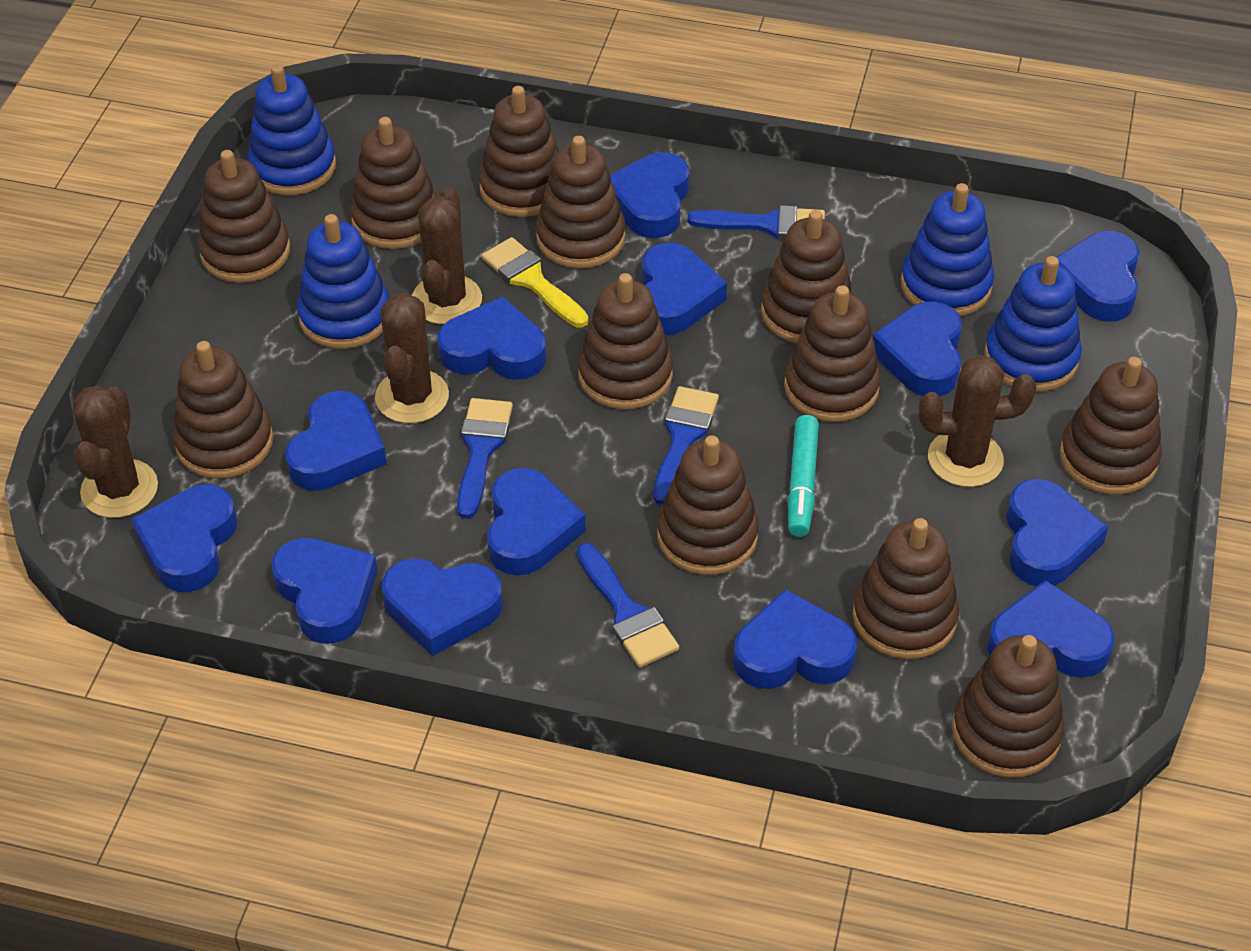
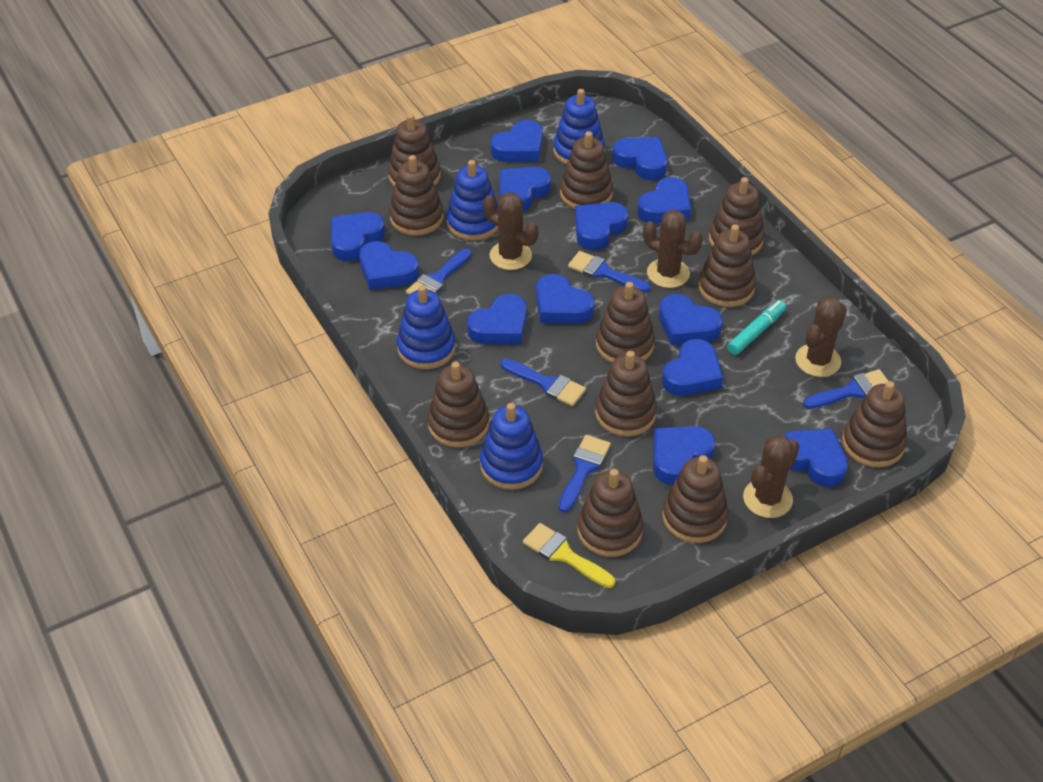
blue brush: [457,398,513,519] [577,543,679,668] [653,386,719,505] [687,205,825,240] = 4 -> [406,248,472,295] [500,358,586,406] [559,435,611,513] [568,251,651,293] [803,369,888,409] = 5
brown stacking toy: [172,341,274,479] [198,150,290,283] [350,117,438,249] [479,86,559,217] [536,136,625,269] [578,273,673,409] [657,435,759,575] [761,210,853,343] [784,285,881,422] [852,518,959,659] [952,635,1065,778] [1059,357,1162,495] = 12 -> [388,114,441,187] [389,155,444,236] [427,362,489,448] [560,131,613,209] [577,469,643,557] [595,351,657,437] [596,282,655,363] [662,455,729,543] [698,224,756,307] [709,177,765,256] [842,381,907,467] = 11

